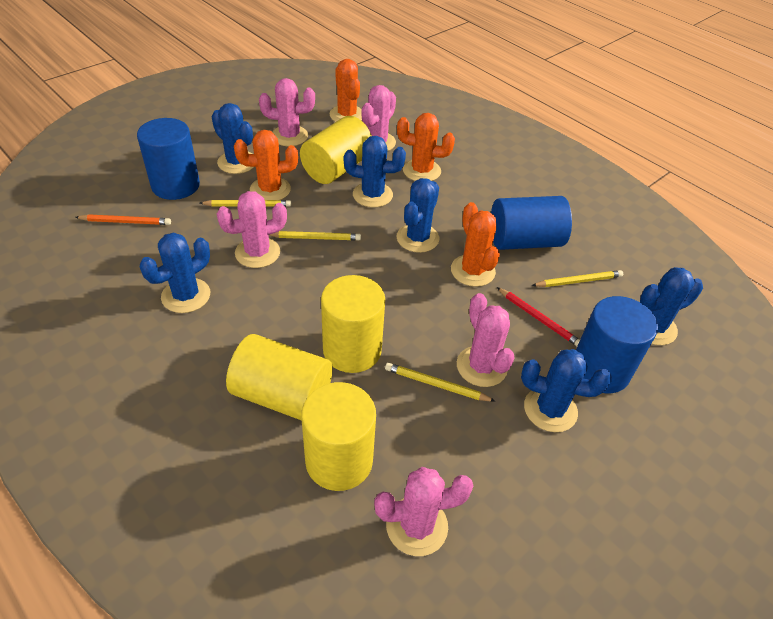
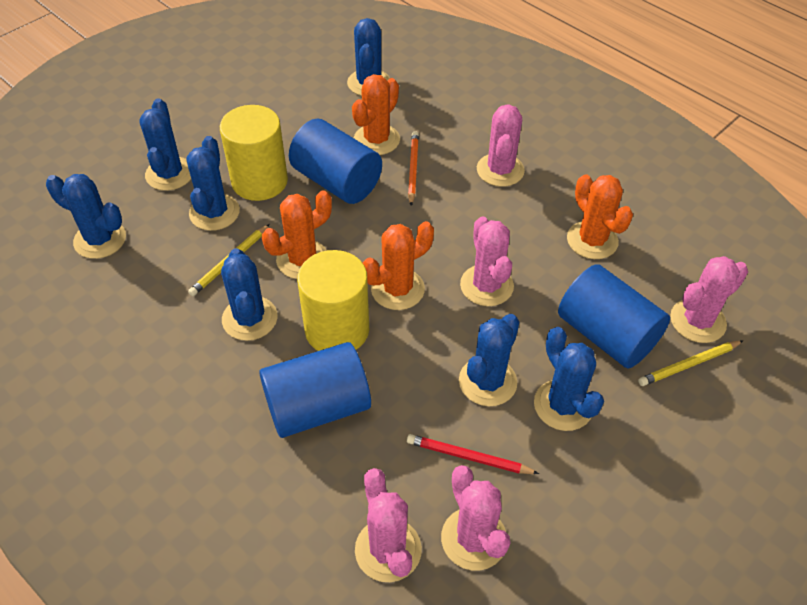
blue cactus: [140,233,210,313] [212,103,254,174] [344,136,406,208] [397,178,439,253] [521,349,612,432] [640,267,703,345] = 6 -> [46,174,126,259] [139,99,191,191] [187,136,240,231] [221,248,278,341] [347,18,390,96] [459,314,520,406] [534,327,604,431] = 7
yellow cylinder: [226,334,332,421] [300,116,372,184] [301,382,376,491] [321,275,385,373] = 4 -> [220,105,288,201] [297,250,369,351] = 2
yellow pencil: [200,200,291,207] [269,231,361,240] [385,363,495,401] [532,270,623,287] = 4 -> [188,224,270,296] [638,340,744,386] = 2

